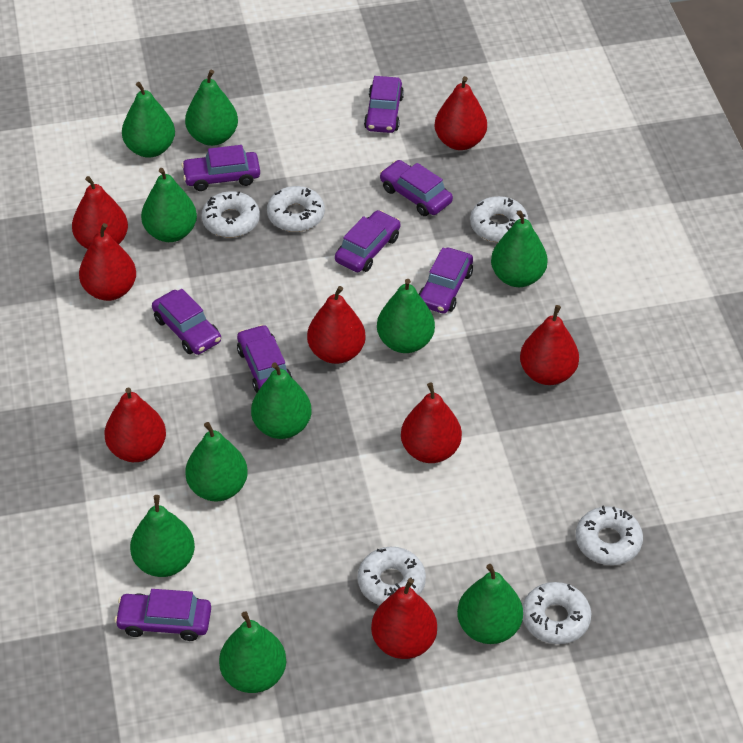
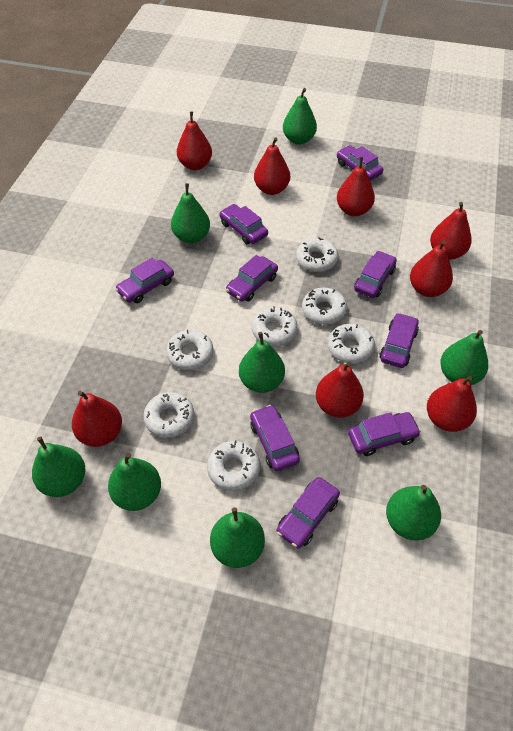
green pear: [122,82,175,158] [130,495,195,577] [141,168,197,242] [185,70,238,146] [185,422,248,501] [219,611,286,693] [251,363,312,439] [377,279,435,353] [457,564,523,644] [491,210,548,287] = 10 -> [32,436,85,497] [108,453,161,511] [171,183,210,243] [210,507,265,568] [239,332,285,393] [283,88,317,145] [386,485,441,540] [440,330,488,385] = 8
purple car: [115,589,211,641] [152,289,221,355] [181,145,260,191] [237,325,292,393] [335,210,400,272] [364,76,404,133] [380,160,453,216] [419,248,473,314] = 8 -> [115,258,174,303] [219,204,268,244] [226,255,278,302] [250,405,300,471] [277,477,340,548] [337,145,383,181] [348,412,421,456] [354,251,397,298] [379,313,419,368] = 9
white donut: [202,191,260,237] [267,186,325,232] [358,547,426,605] [470,196,528,242] [523,582,591,644] [576,506,643,565] = 6 -> [143,392,194,438] [166,330,213,370] [207,441,260,491] [252,306,298,346] [296,237,338,272] [302,288,347,325] [328,324,375,364] = 7

